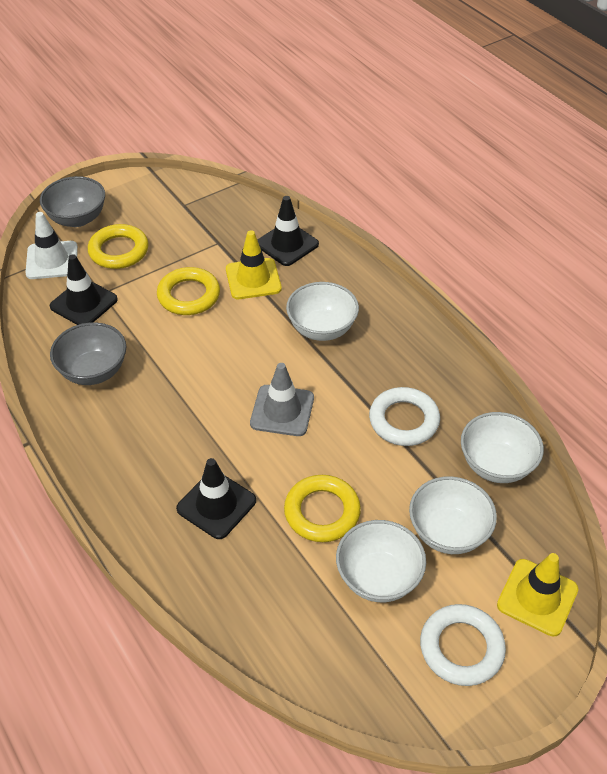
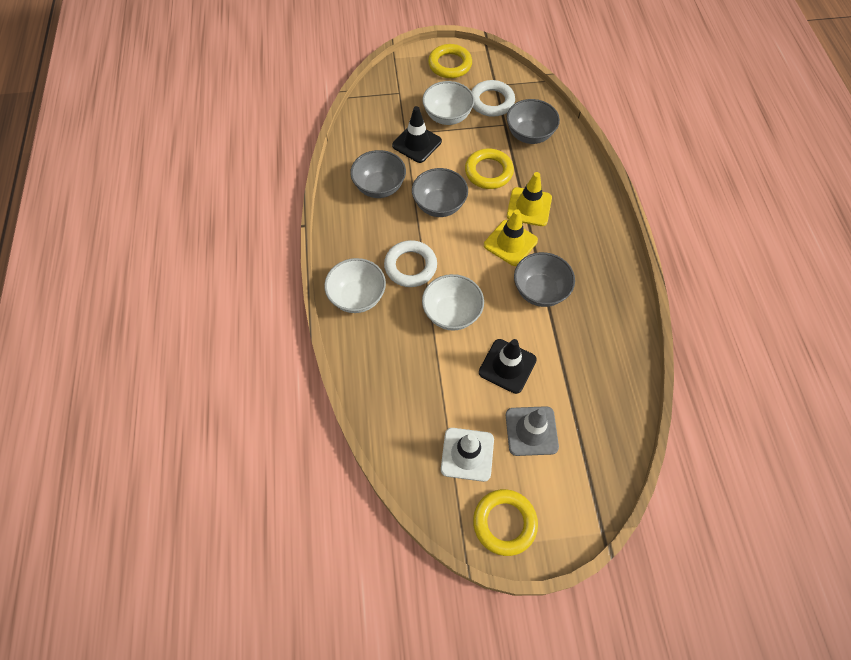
black traffic cone: [50,254,118,325] [176,458,256,539] [257,196,319,266] = 3 -> [392,106,442,163] [479,339,537,394] = 2
grey bowl: [40,176,105,227] [50,322,126,385] = 2 -> [350,150,406,198] [412,168,468,217] [507,99,560,144] [514,252,575,307] = 4
white bowl: [286,282,359,341] [336,520,426,602] [409,476,497,554] [461,412,544,483] = 4 -> [324,258,386,313] [422,81,474,125] [422,274,484,331] = 3

